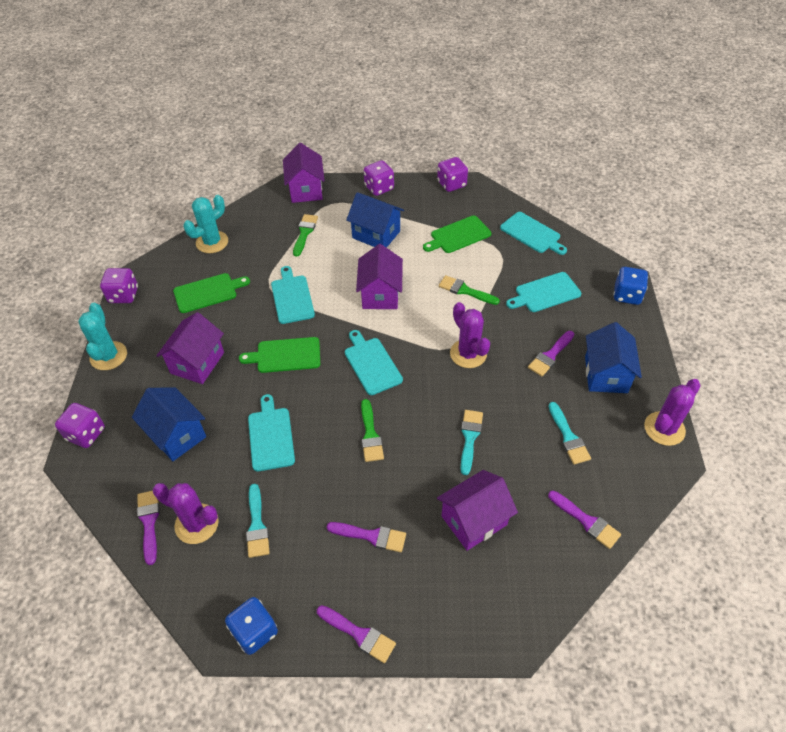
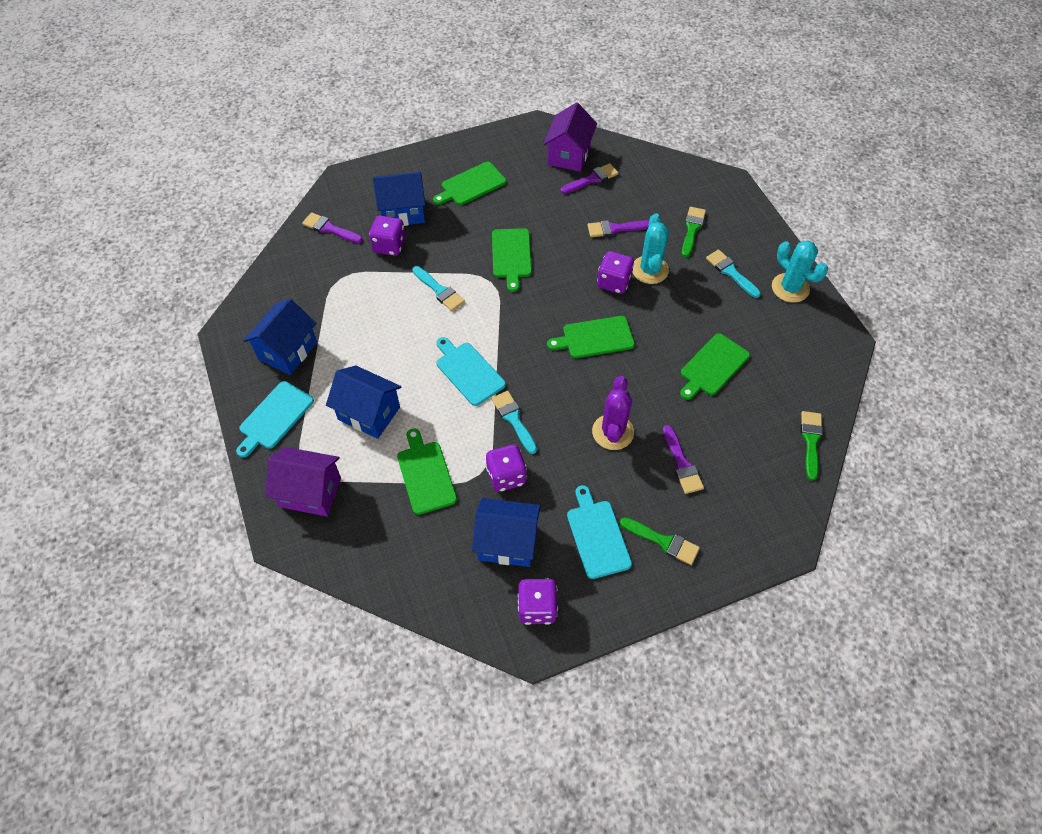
blue dice: [225,597,278,655] [613,267,648,305] = 2 -> none = 0
blue house: [132,387,206,461] [346,192,404,248] [585,322,642,393] = 3 -> [243,298,317,375] [326,365,402,439] [373,172,425,226] [472,498,541,567] = 4
green cutting board: [173,273,250,313] [239,337,320,373] [423,215,491,253] = 3 -> [397,428,457,515] [433,162,506,205] [492,228,532,292] [547,316,635,358] [680,333,750,400] = 5
purple brush: [137,491,160,565] [317,605,396,663] [327,522,406,552] [528,331,574,376] [548,490,621,549] = 5 -> [302,212,363,243] [560,163,618,194] [587,220,649,237] [663,425,704,494] = 4
purple cactus: [153,483,219,544] [450,302,490,368] [644,379,701,446] = 3 -> [592,376,634,450] = 1
purple house: [156,312,224,384] [283,143,325,203] [356,244,403,309] [437,470,518,551] = 4 -> [265,447,341,516] [543,102,597,172] = 2
turquoise cutting board: [248,394,295,472] [271,266,315,324] [345,330,403,395] [500,212,567,255] [506,272,581,312] = 5 -> [236,381,314,458] [436,337,506,406] [567,485,632,579] = 3

